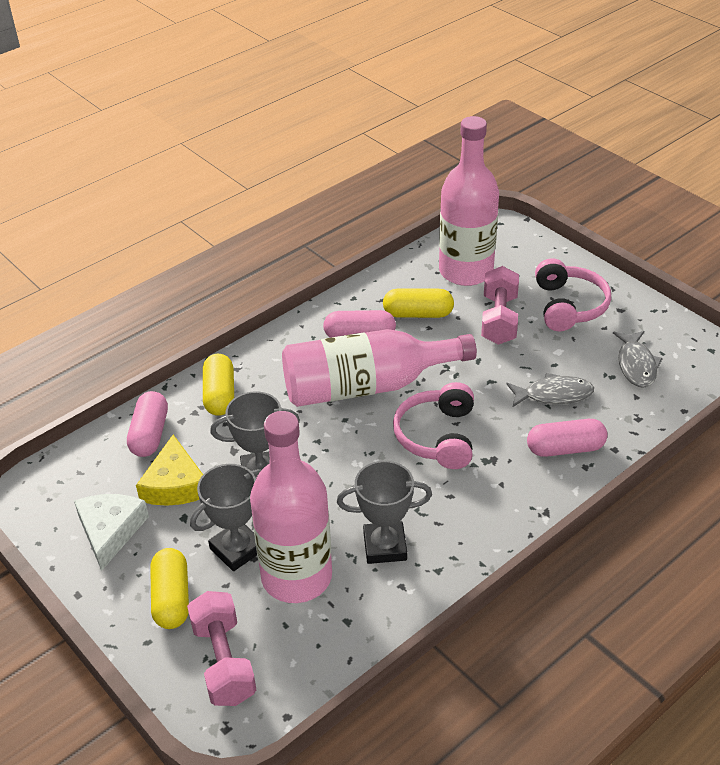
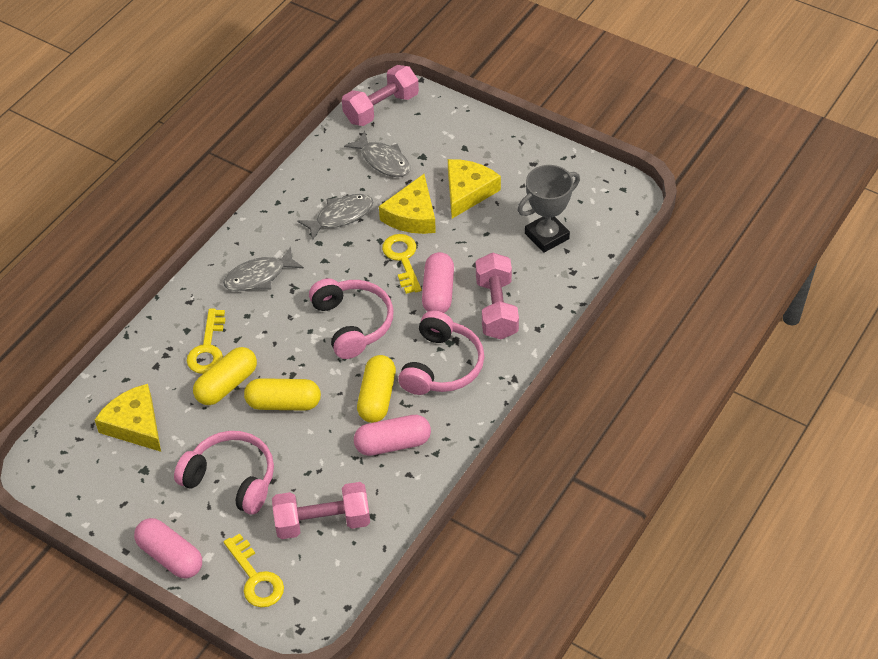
grey fish: [507,373,594,408] [613,331,663,388] = 2 -> [223,247,304,291] [298,194,373,241] [344,131,410,177] = 3
grey trophy: [190,464,261,571] [210,391,300,478] [337,461,432,564] = 3 -> [518,165,580,253] = 1
pink bottle: [250,411,332,603] [282,329,477,407] [439,116,499,286] = 3 -> none = 0
pink dumbbell: [187,591,256,706] [481,266,519,345] = 2 -> [272,482,370,539] [342,65,419,126] [476,253,519,339] = 3
pink headphones: [393,382,474,469] [535,258,611,331] = 2 -> [174,431,274,515] [309,278,393,359] [398,311,484,395] = 3
white cheese: [74,494,149,571] = 1 -> none = 0
yellow cheese: [136,435,203,506] = 1 -> [94,384,161,452] [379,174,436,234] [448,159,501,218] = 3
yellow key: none = 0 -> [187,308,226,374] [224,533,284,608] [382,234,422,294] = 3

